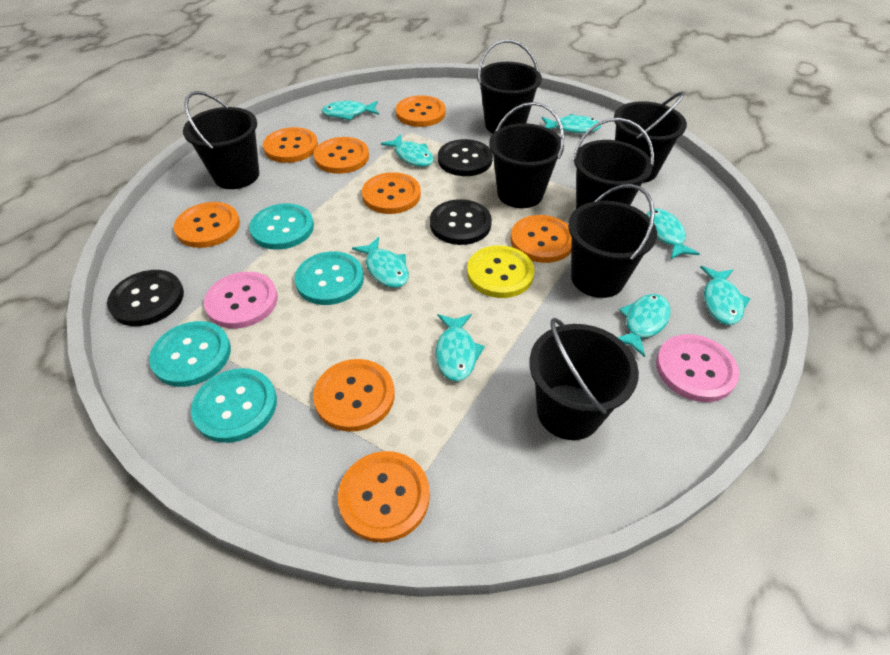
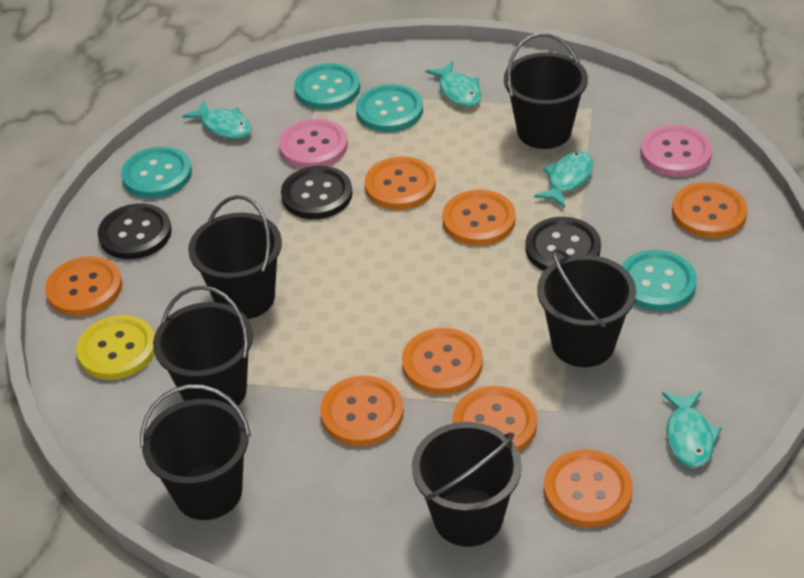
black bucket: [183,91,259,189] [477,40,542,133] [489,102,564,208] [529,318,639,440] [568,184,657,298] [572,118,654,209] [614,92,687,183] = 7 -> [140,384,251,520] [153,285,253,408] [188,195,282,319] [412,422,522,547] [504,33,588,149] [537,249,636,367] = 6
turquoise fish: [322,101,379,120] [352,237,409,288] [381,134,434,167] [436,314,485,381] [542,114,601,133] [617,294,671,357] [647,208,700,259] [700,266,751,325] = 8 -> [182,100,252,139] [426,61,481,107] [534,151,593,208] [662,391,722,468] = 4

